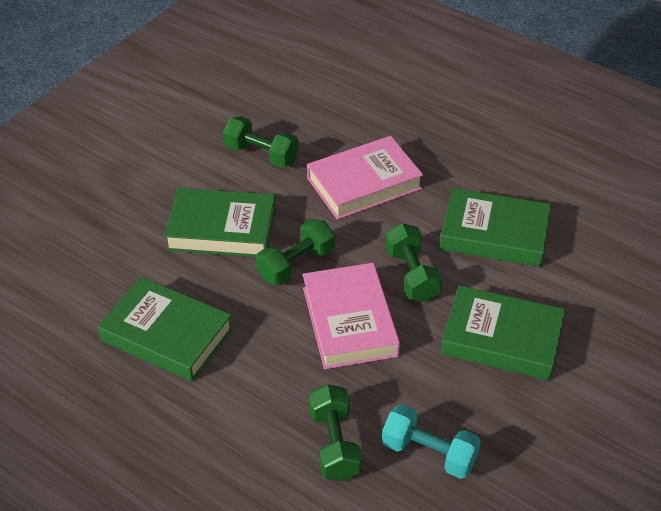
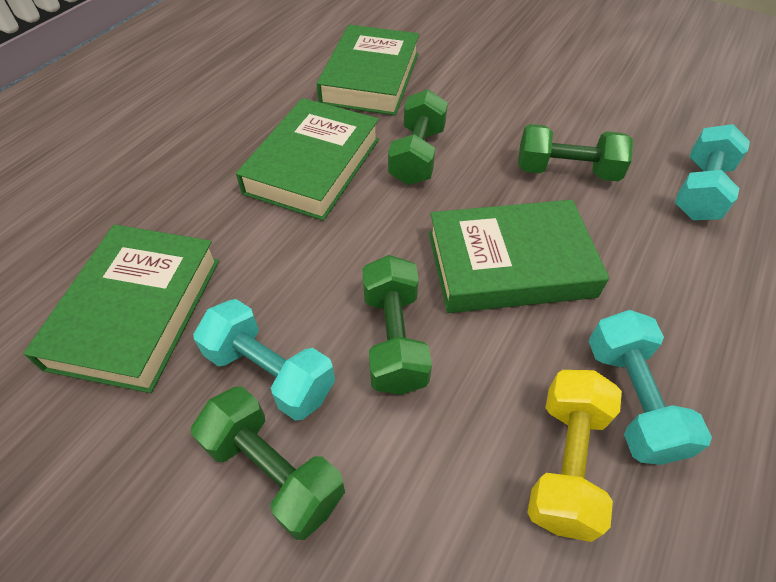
pink book: [303,263,400,369] [307,136,423,220] = 2 -> none = 0
turquoise dumbbell: [382,404,481,479] = 1 -> [193,299,335,421] [589,310,712,465] [675,124,750,220] = 3
yellow dumbbell: none = 0 -> [527,370,622,542] = 1

